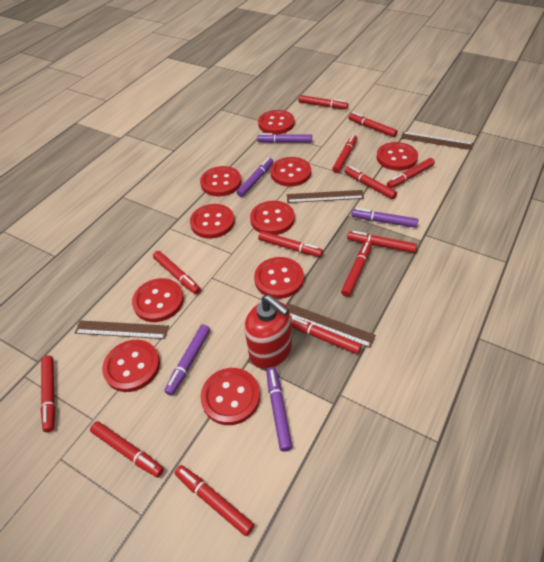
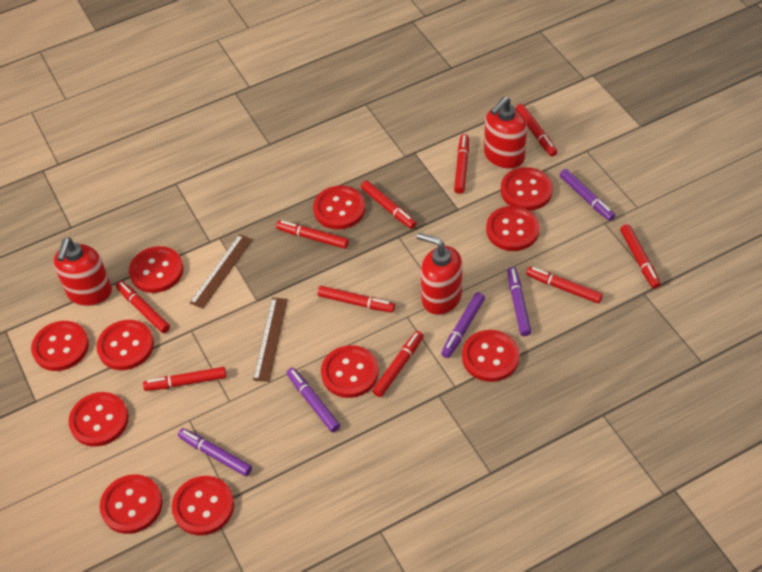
brown ruler: [75,320,169,339] [287,190,364,203] [287,303,376,348] [401,132,473,150] = 4 -> [190,234,253,309] [253,298,288,382] = 2
red button: [102,340,160,392] [132,278,184,322] [190,204,235,239] [200,166,242,196] [201,368,260,425] [250,201,295,235] [254,257,304,299] [258,110,295,134] [270,157,311,187] [377,142,418,171] = 10 -> [31,321,89,371] [68,392,129,447] [96,320,154,370] [100,474,163,534] [129,246,183,293] [172,476,234,535] [313,186,365,230] [321,345,379,398] [462,330,520,382] [486,206,540,251] [501,167,553,211] = 11
red marker: [41,355,55,432] [90,421,164,478] [153,251,201,294] [175,465,254,536] [258,231,323,257] [291,317,362,354] [298,95,348,109] [332,135,357,173] [341,241,372,297] [345,166,397,199] [347,231,417,253] [348,112,397,137] [387,158,435,188] = 13 -> [116,281,170,333] [143,367,226,391] [276,221,349,249] [318,286,395,313] [361,180,417,229] [372,331,424,397] [454,134,469,194] [516,104,557,157] [526,267,603,304] [620,224,661,289] = 10
red soap dispenser: [244,295,292,369] = 1 -> [53,237,112,306] [417,233,462,315] [484,97,527,169] = 3

